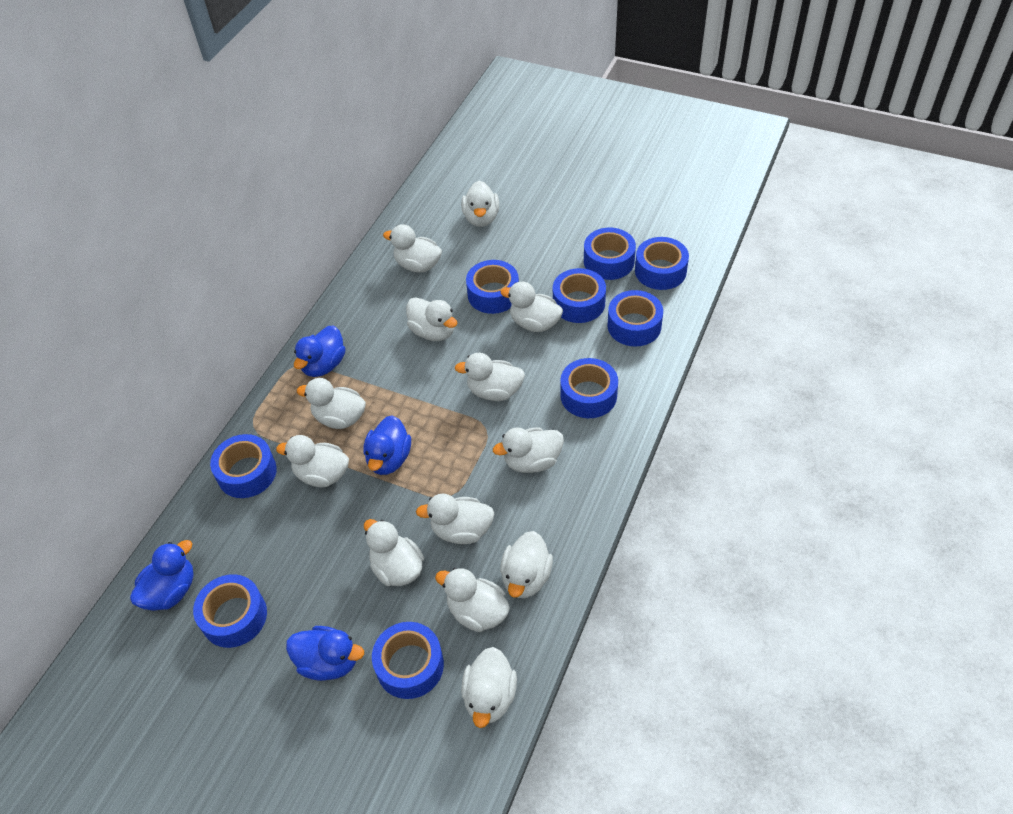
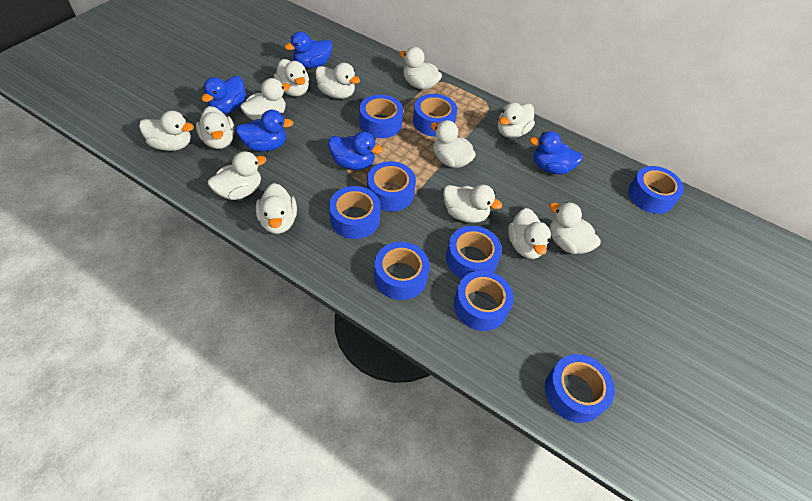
blue duck: [130,540,194,611] [286,626,364,681] [294,326,346,377] [364,415,411,475] = 4 -> [201,76,246,114] [236,110,293,152] [285,32,332,68] [328,132,383,170] [530,131,583,174] = 5

